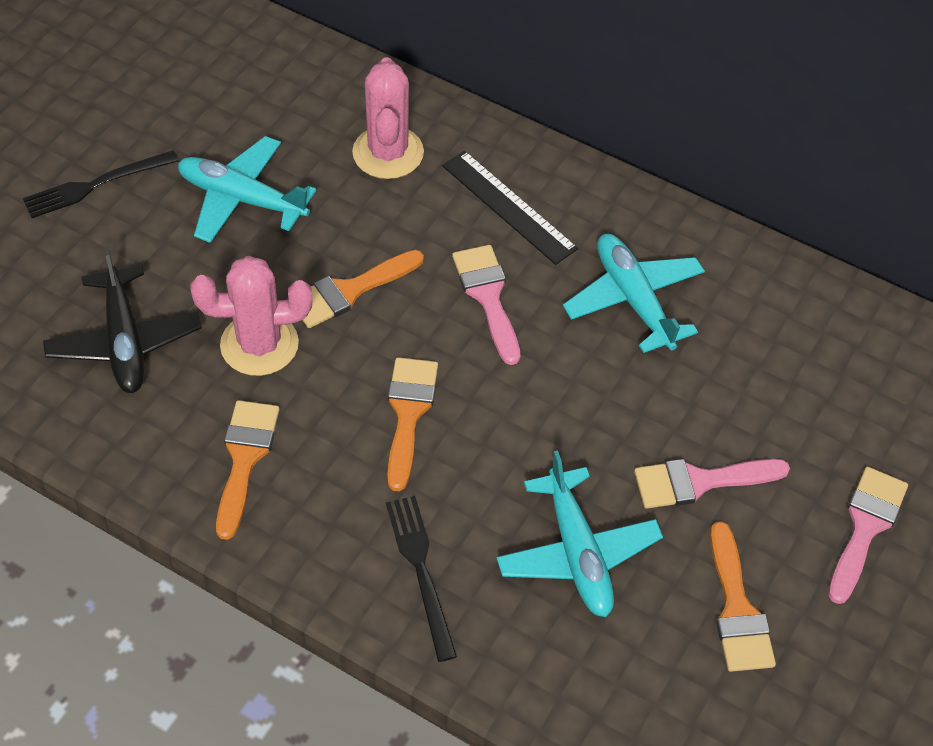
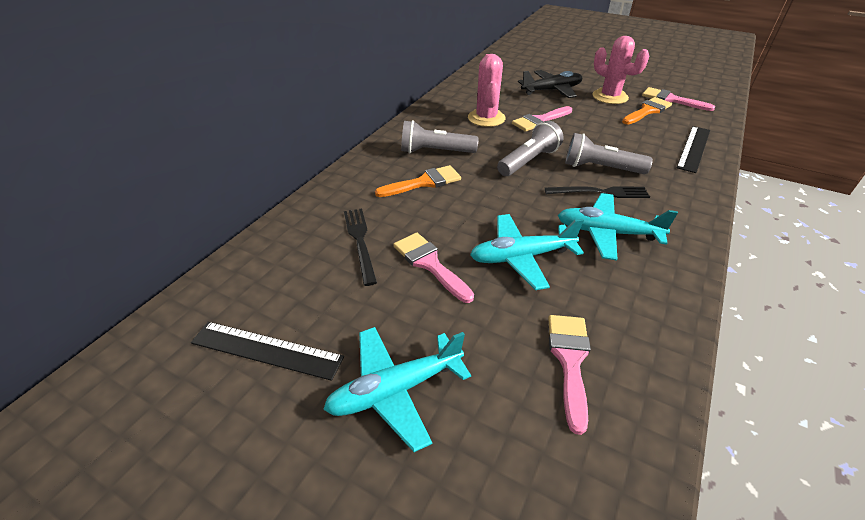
black ruler: [442,151,578,265] = 1 -> [191,322,344,381] [676,126,710,173] = 2
grey flashlight: none = 0 -> [401,120,479,153] [497,121,564,176] [565,133,653,174] = 3
orange brush: [216,400,280,540] [303,250,424,328] [387,357,438,491] [710,521,776,672] = 4 -> [375,165,461,197] [622,97,672,125] = 2
pink brush: [452,245,520,365] [634,459,790,509] [828,467,908,604] = 3 -> [393,233,474,303] [512,106,572,132] [548,315,591,435] [642,87,715,111] = 4

